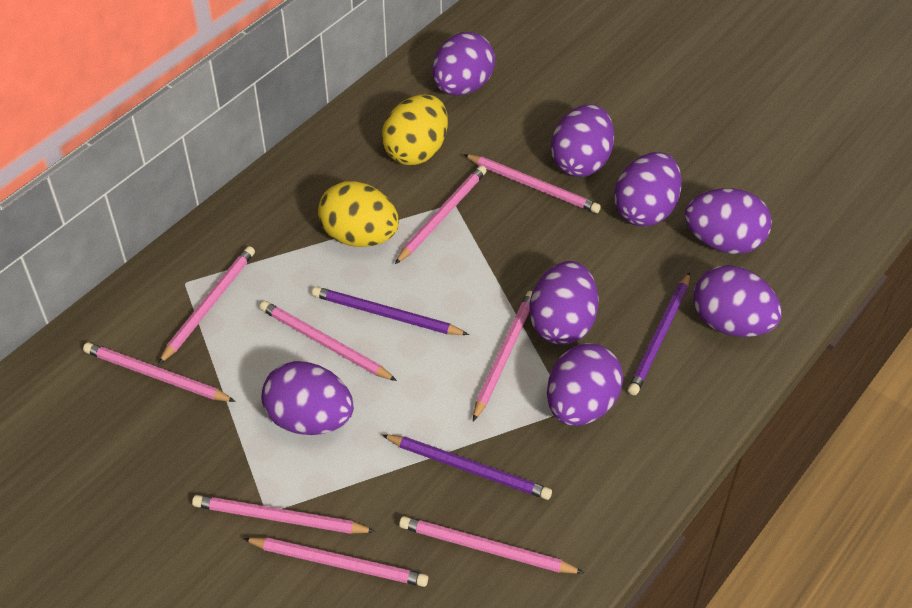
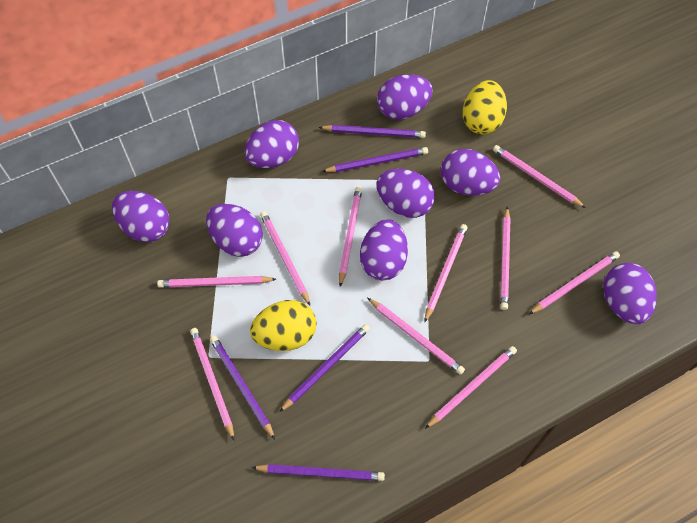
pink pencil: [83,342,236,402] [158,246,255,365] [192,495,376,534] [243,538,428,587] [260,301,397,381] [395,165,487,264] [399,516,584,574] [463,154,601,213] [473,291,533,421] = 9 -> [157,276,276,288] [190,328,234,440] [260,211,310,306] [339,187,362,287] [368,298,465,375] [424,224,468,323] [425,346,517,429] [493,145,586,208] [500,207,511,310] [529,251,620,314] = 10
purple pencil: [312,287,469,335] [382,434,552,500] [628,272,690,395] = 3 -> [210,336,275,439] [251,464,385,481] [279,324,370,412] [319,125,426,138] [322,147,428,172] = 5

